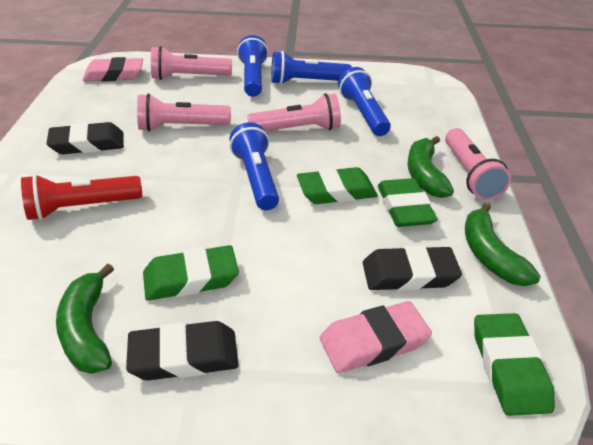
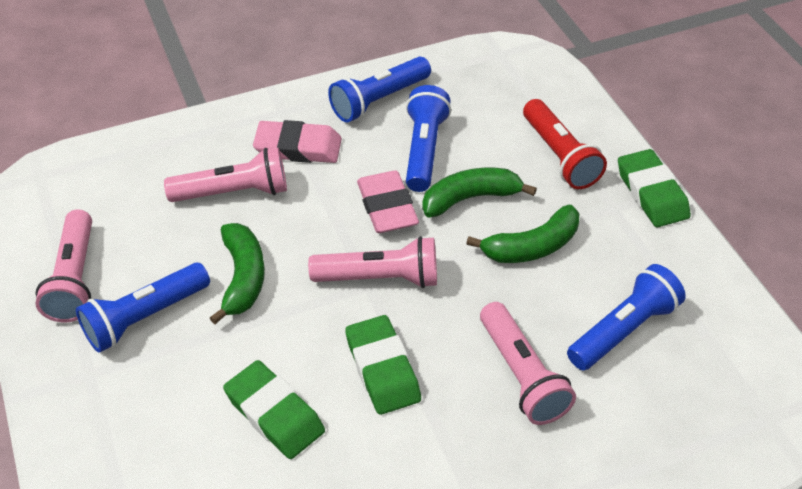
black eraser: [46,122,124,154] [126,321,239,381] [363,245,462,291] = 3 -> none = 0
green eraser: [143,245,239,301] [297,167,378,204] [378,178,438,227] [474,313,555,416] = 4 -> [223,360,325,459] [345,315,421,415] [618,149,691,227] = 3

